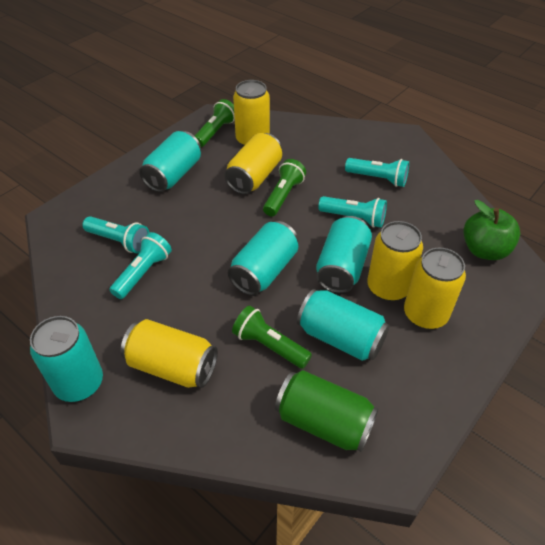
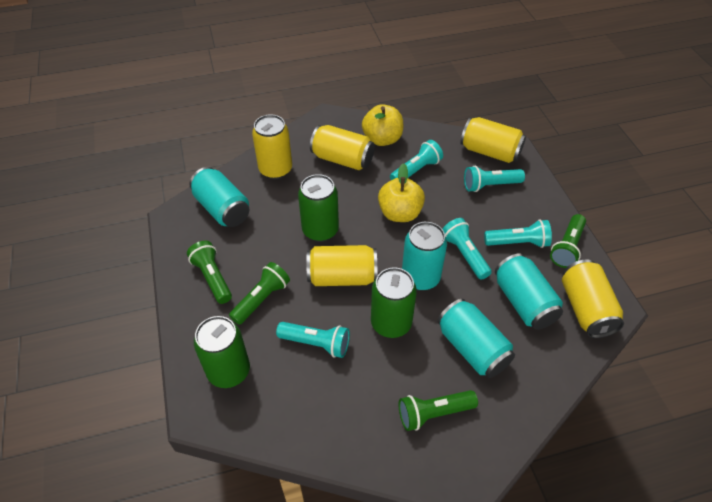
green apple: [463,200,520,260] = 1 -> none = 0
green can: [275,370,379,452] = 1 -> [194,316,250,388] [298,174,339,242] [371,267,417,338] = 3
green flashlight: [195,99,235,147] [232,306,312,369] [263,159,306,216] = 3 -> [187,241,232,304] [229,262,290,325] [399,390,478,431] [550,214,586,268] = 4
turquoise can: [30,316,103,402] [139,131,201,192] [228,221,298,296] [297,289,390,361] [316,216,372,293] = 5 -> [190,167,249,227] [402,222,447,291] [437,299,515,378] [495,253,563,330] = 4
turquoise flashlight: [82,216,149,254] [109,232,172,299] [318,196,387,228] [345,158,409,187] = 4 -> [276,322,350,358] [390,140,443,180] [443,218,492,280] [464,166,525,192] [484,219,552,248] = 5
yellow apple: none = 0 -> [362,104,403,146] [378,163,425,222] = 2

